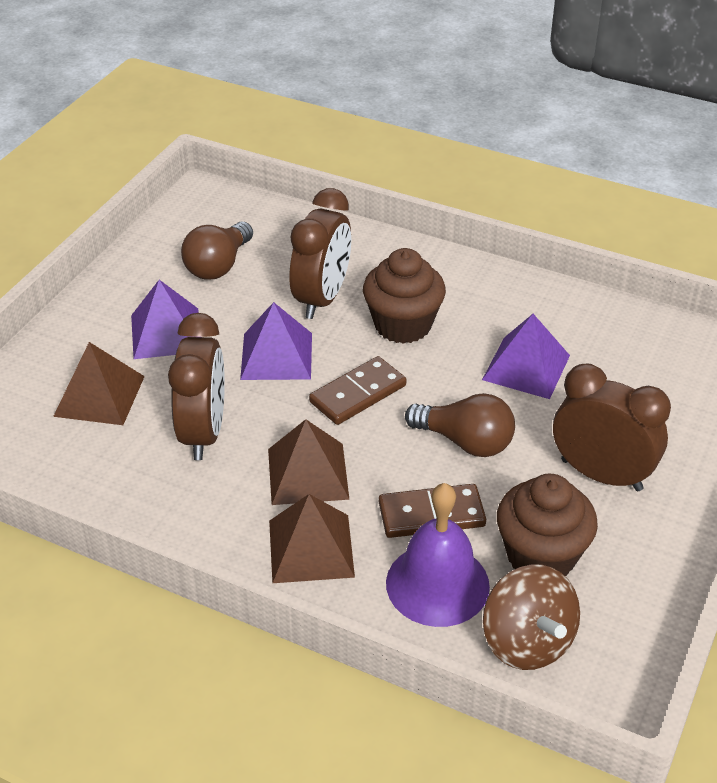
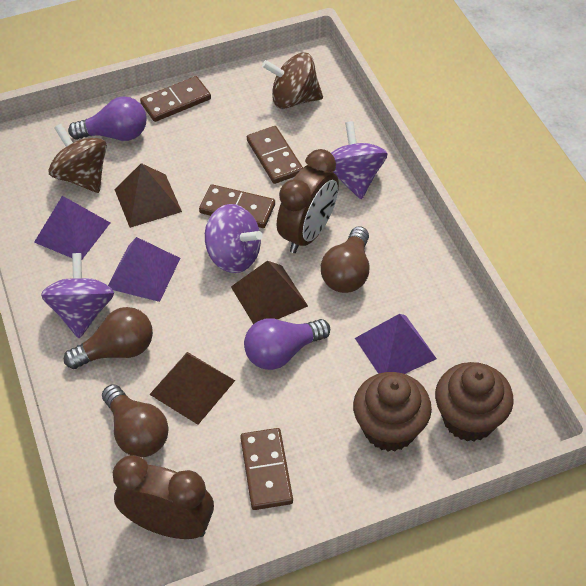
brown clock: [168,313,225,460] [290,188,351,319] [553,364,671,491] = 3 -> [113,455,214,539] [277,149,339,253] = 2
brown domino: [309,356,406,425] [379,484,486,538] = 2 -> [140,76,211,122] [199,184,275,228] [240,428,293,510] [247,126,303,184] = 4
brown light bulb: [181,222,253,280] [405,393,515,457] = 2 -> [64,307,153,369] [102,384,169,457] [321,226,369,293] = 3
brown spinning top: [483,565,580,670] = 1 -> [48,124,107,193] [262,52,323,109] = 2
purple bell: [386,483,490,627] = 1 -> none = 0
purple light bulb: none = 0 -> [68,97,147,141] [244,318,330,370] = 2
purple spinning top: none = 0 -> [41,253,114,338] [205,204,263,273] [331,121,388,199] = 3

